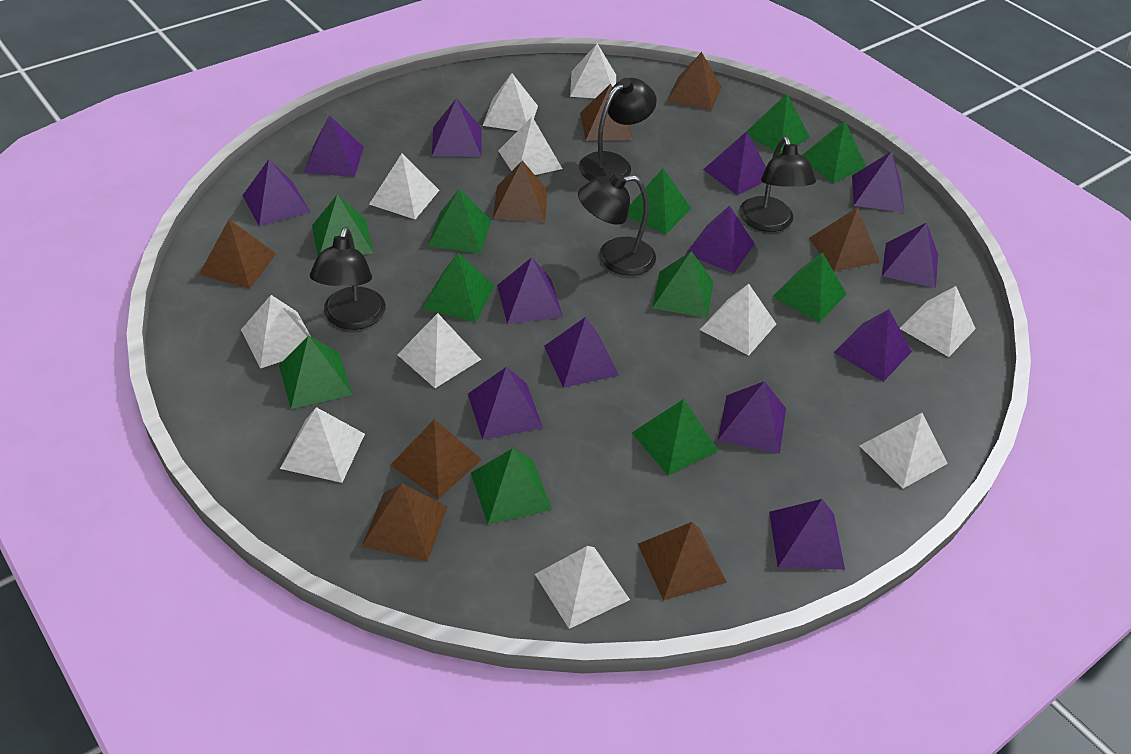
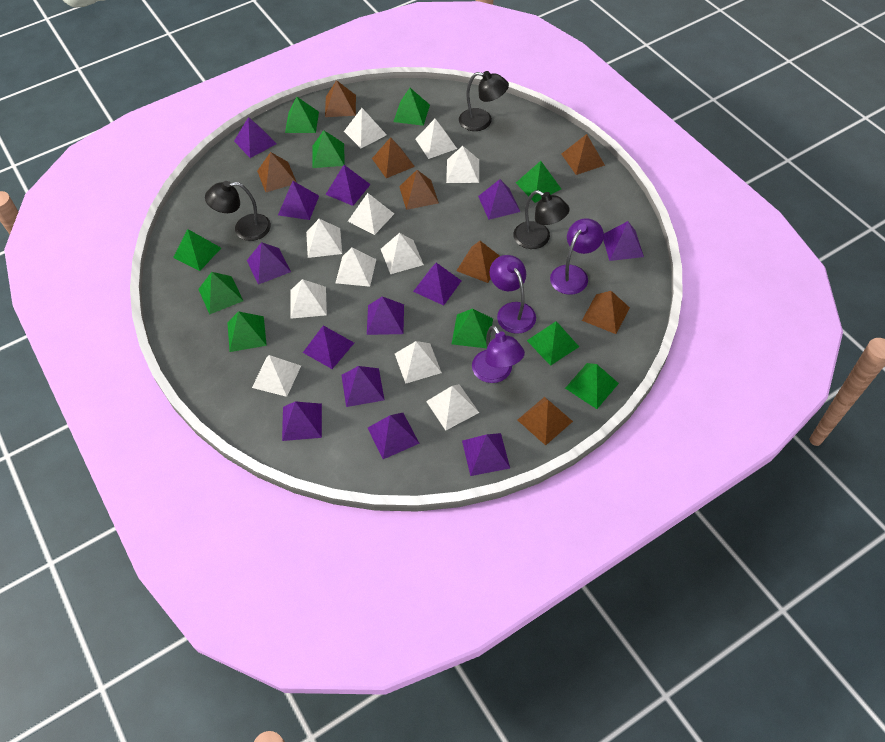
black lamp: [310,227,386,330] [578,173,656,276] [579,78,657,181] [739,137,816,232] = 4 -> [205,181,271,241] [459,71,509,131] [513,190,570,249] = 3
green pyramid: [279,335,353,409] [312,194,373,256] [422,253,495,322] [428,189,491,254] [471,448,552,524] [628,168,691,235] [632,399,719,476] [652,251,713,318] [747,94,810,154] [772,252,846,323] [802,121,866,183] = 11 -> [173,229,221,271] [198,272,243,314] [227,311,267,352] [285,97,319,133] [313,130,345,168] [393,88,430,126] [452,308,493,348] [516,161,561,203] [527,321,579,366] [565,363,619,409] = 10
purple lamp: none = 0 -> [472,325,525,383] [490,255,536,334] [550,218,604,295] = 3

